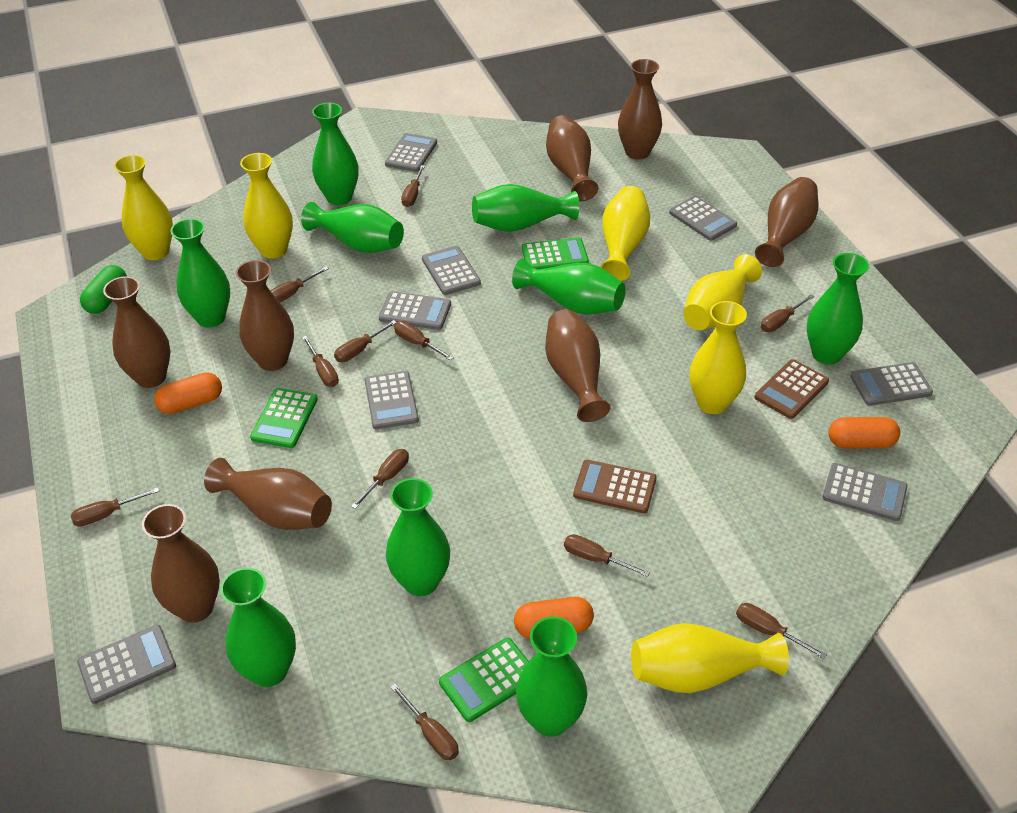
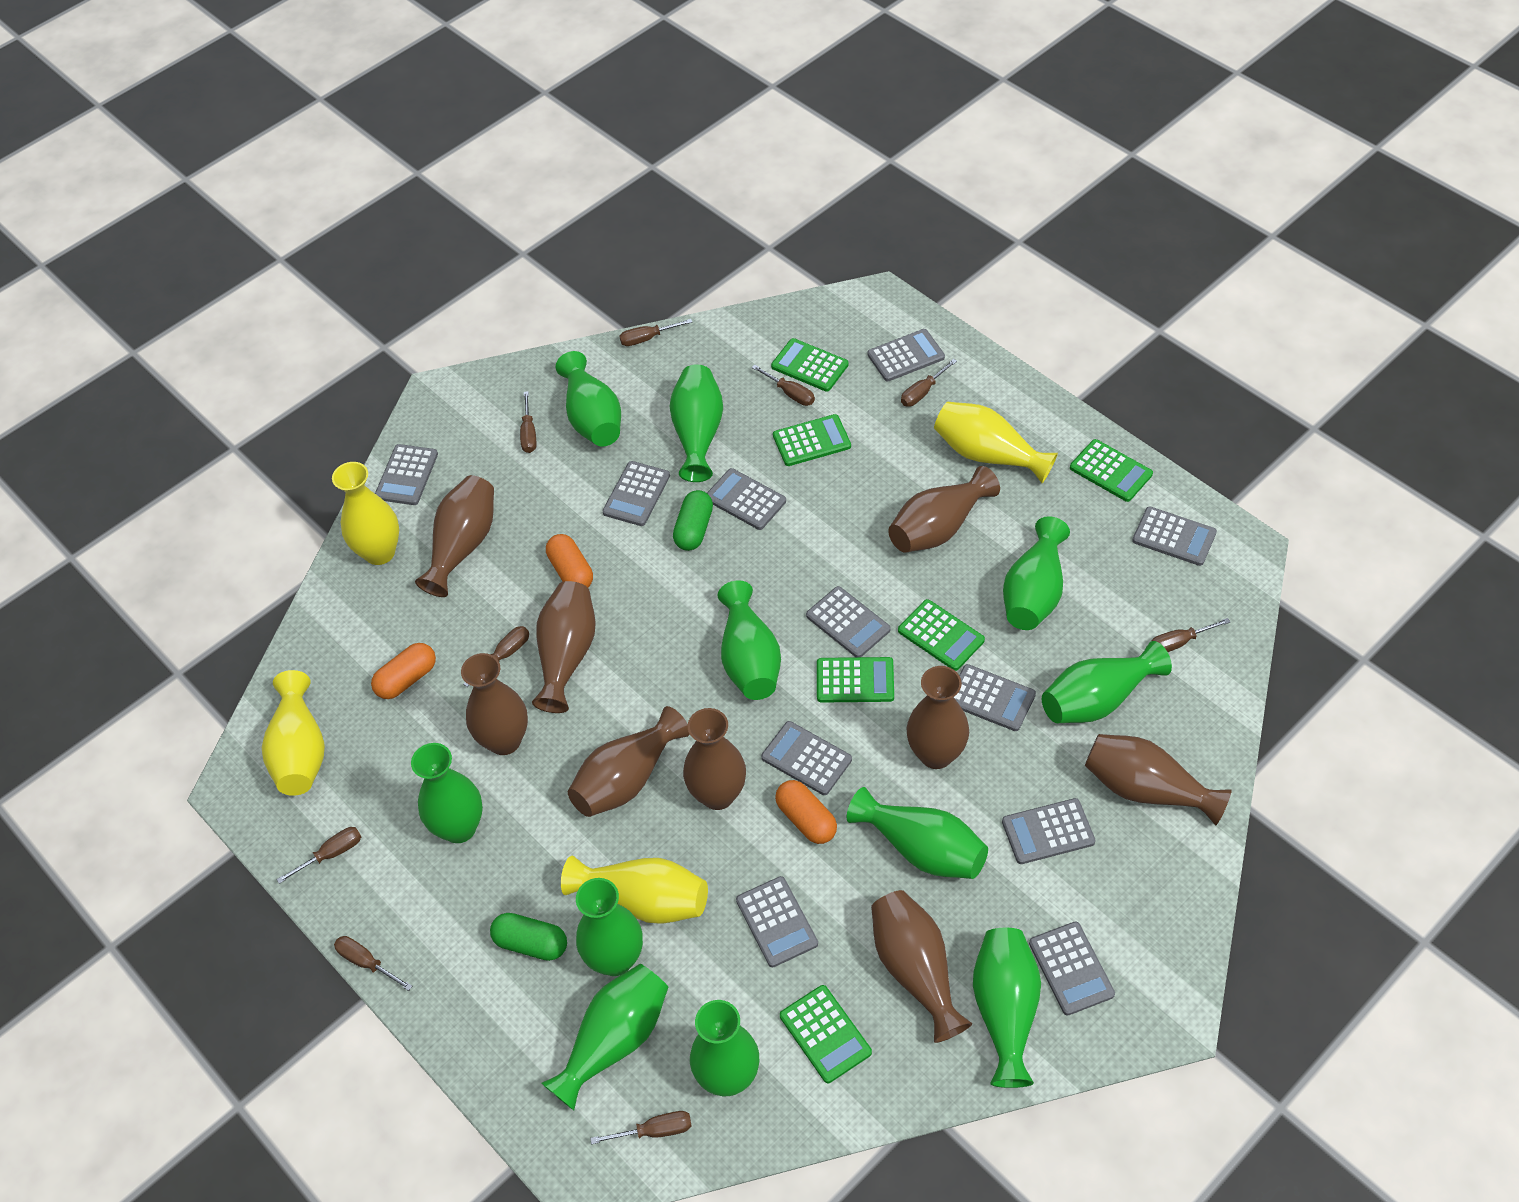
brown calculator: [573,460,657,513] [754,359,829,419] = 2 -> none = 0
brown screwdriver: [71,487,159,526] [270,266,329,302] [302,336,339,387] [334,320,396,362] [351,449,409,509] [390,684,459,760] [394,321,454,360] [401,165,425,207] [564,534,650,577] [736,603,827,659] [761,294,814,332] = 11 -> [276,827,361,884] [334,936,412,991] [464,626,529,687] [520,391,536,453] [590,1111,692,1144] [619,319,692,346] [752,365,815,406] [901,359,957,407] [1152,618,1230,652] = 9
brown vase: [103,276,170,388] [142,504,220,623] [204,458,332,530] [236,260,294,371] [545,309,611,422] [546,115,598,201] [618,59,662,160] [755,177,818,267] = 8 -> [415,475,494,597] [461,653,528,755] [532,581,596,713] [568,706,690,817] [683,708,746,810] [871,890,972,1043] [888,466,1000,553] [906,666,969,769] [1085,734,1232,826] = 9
green calculator: [250,388,318,448] [439,638,529,722] [522,237,589,269] = 3 -> [771,338,849,392] [773,414,851,466] [780,985,872,1083] [817,657,894,703] [898,599,985,671] [1070,439,1153,502] = 6
green capsule: [80,265,127,314] = 1 -> [490,913,567,961] [673,490,713,551] = 2
green vase: [170,219,230,327] [220,568,296,687] [301,202,404,253] [312,103,358,205] [386,478,450,596] [472,184,579,232] [512,259,626,314] [516,616,587,737] [807,253,869,364] = 9 -> [411,743,483,843] [541,964,668,1110] [556,351,621,447] [576,878,643,976] [670,365,723,482] [690,1000,759,1096] [718,580,781,700] [847,787,988,879] [973,928,1041,1088] [1003,516,1070,630] [1042,641,1172,723] = 11
grey calculator: [77,625,176,704] [365,371,419,429] [379,291,451,330] [385,133,437,172] [422,246,481,295] [669,196,737,241] [822,463,908,521] [850,362,933,406] = 8 -> [375,444,438,505] [602,461,670,526] [707,468,786,530] [736,876,818,967] [761,721,852,795] [806,586,891,657] [867,329,945,381] [954,664,1036,731] [1002,798,1096,864] [1029,921,1115,1016] [1132,506,1217,566] = 11
yellow vase: [114,155,173,260] [240,153,293,259] [601,186,650,281] [631,623,789,693] [683,254,762,330] [690,301,747,414] = 6 -> [262,670,325,796] [332,462,399,565] [561,856,708,924] [934,401,1058,483] = 4

